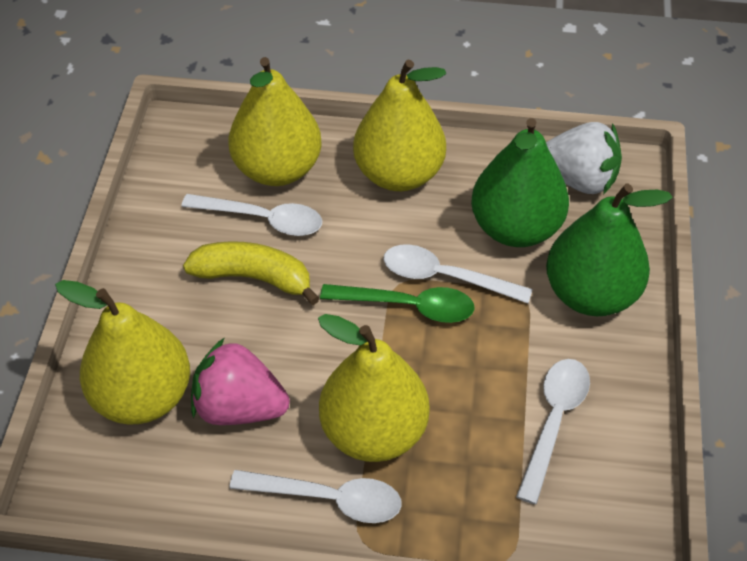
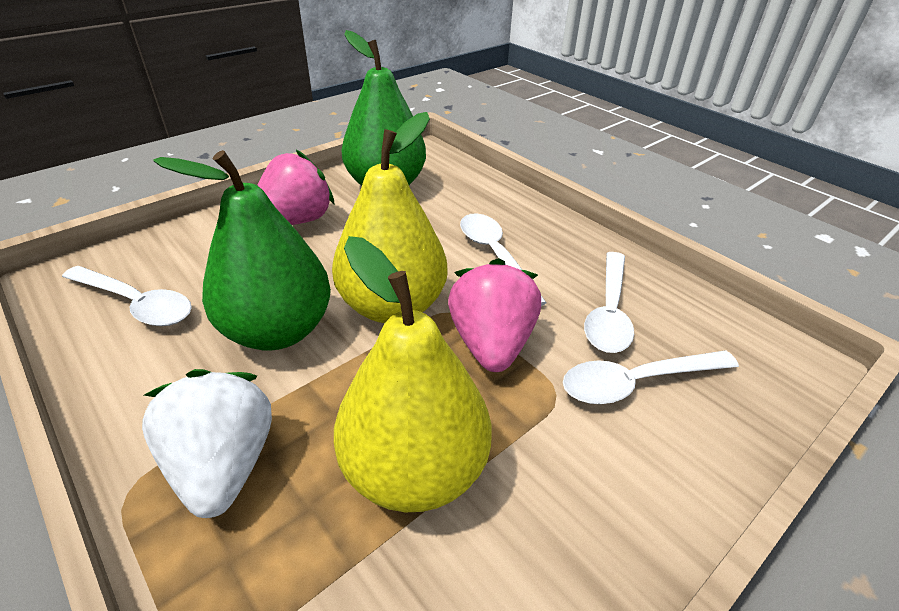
green spoon: [320,284,475,323] = 1 -> none = 0
pink strawberry: [191,338,290,425] = 1 -> [257,150,335,225] [448,258,541,372] = 2
yellow banana: [183,241,320,305] = 1 -> none = 0
yellow pear: [55,280,190,425] [228,57,322,186] [318,314,430,462] [353,60,446,191] = 4 -> [332,112,448,323] [334,236,492,512] = 2

